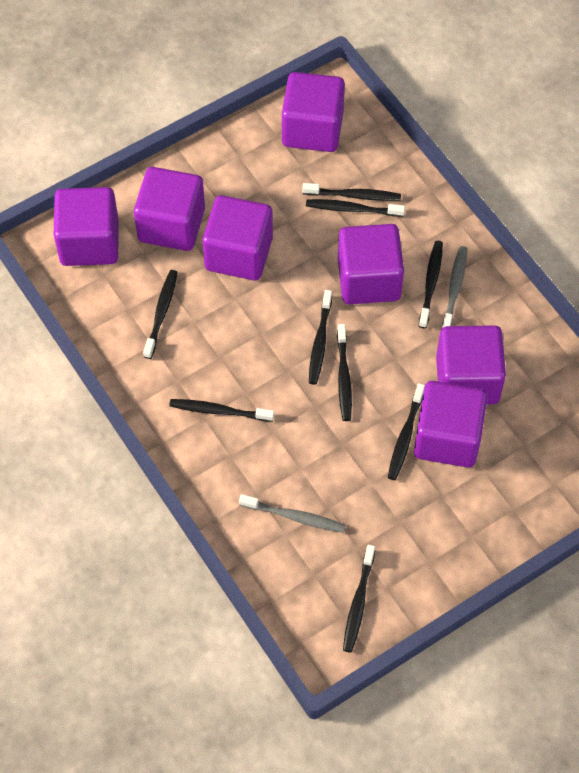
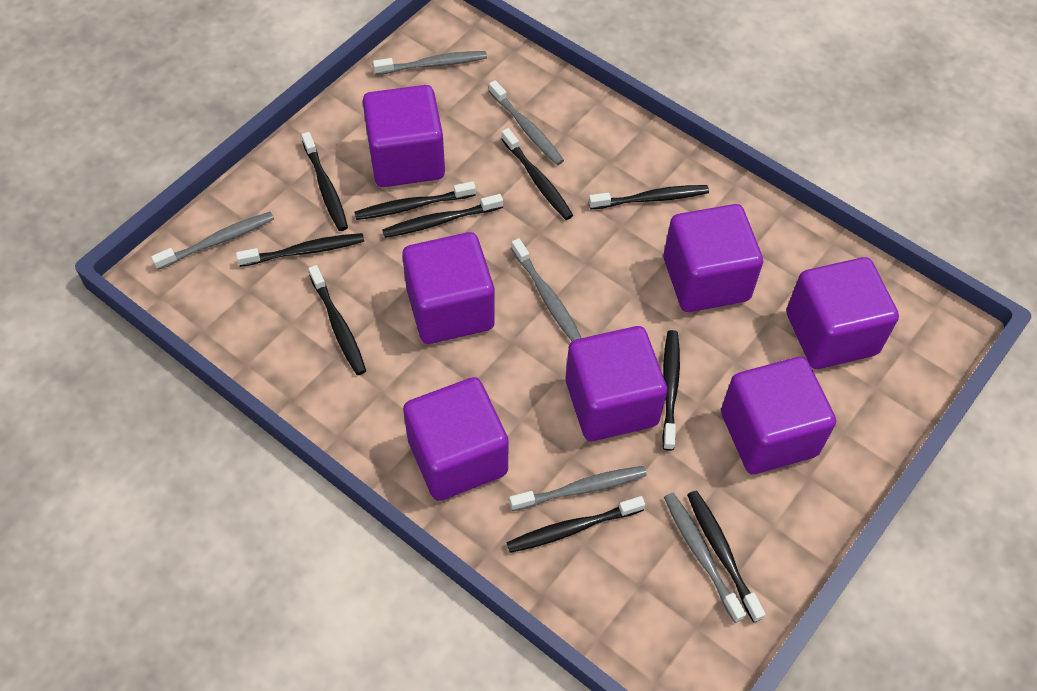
black toothbrush: [143,270,178,359] [169,399,274,422] [302,183,401,201] [306,199,405,217] [309,290,332,385] [337,324,352,421] [343,545,375,653] [388,383,425,480] [419,241,443,328] = 9 -> [236,233,364,267] [302,132,348,231] [308,265,366,375] [354,181,476,220] [382,194,503,238] [501,128,573,220] [506,496,645,553] [589,185,709,209] [662,330,680,451] [687,490,766,623] = 10
grey toothbrush: [239,494,346,533] [442,246,467,328] = 2 -> [151,212,274,270] [373,51,487,75] [489,80,564,165] [509,466,647,511] [511,238,581,341] [664,493,746,623] = 6

